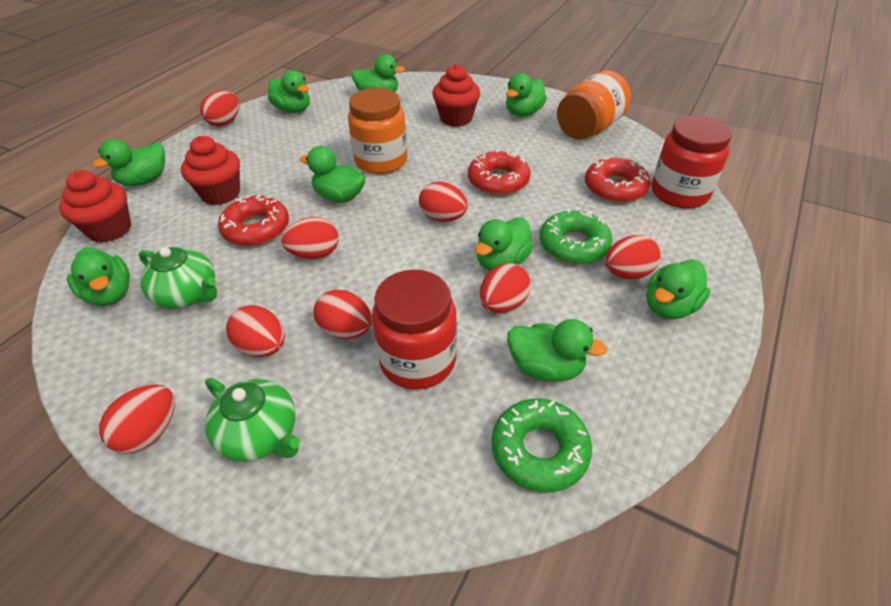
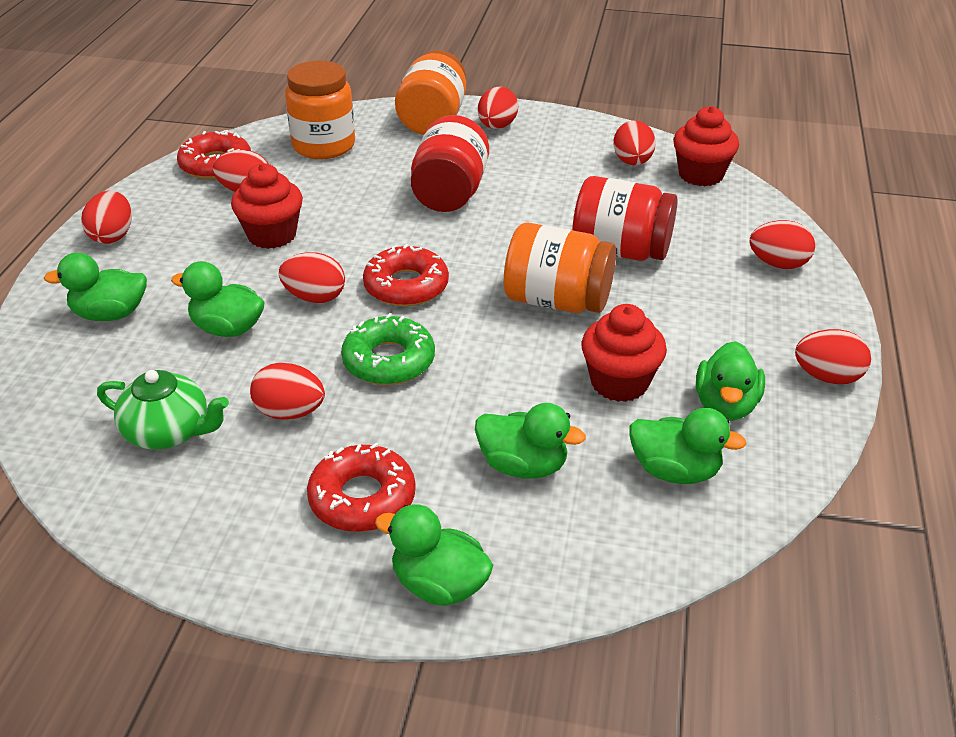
green donut: [491,399,592,493] [539,209,612,264] = 2 -> [341,313,435,385] = 1
green duck: [67,247,130,306] [93,139,165,186] [268,70,310,113] [300,146,365,203] [352,54,405,92] [475,217,533,271] [506,73,547,117] [507,319,607,382] [646,260,711,320] = 9 -> [44,252,147,321] [171,261,265,337] [375,504,493,606] [475,403,586,479] [629,408,747,484] [696,341,765,421] = 6
green teapot: [139,247,217,309] [205,378,300,462] = 2 -> [97,370,229,449] = 1
orange jar: [348,88,407,174] [557,70,631,140] = 2 -> [285,61,355,159] [395,50,466,135] [504,223,616,313] = 3

